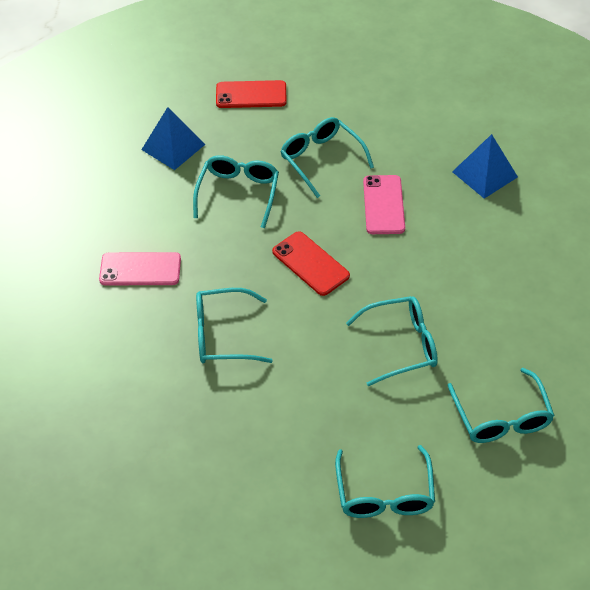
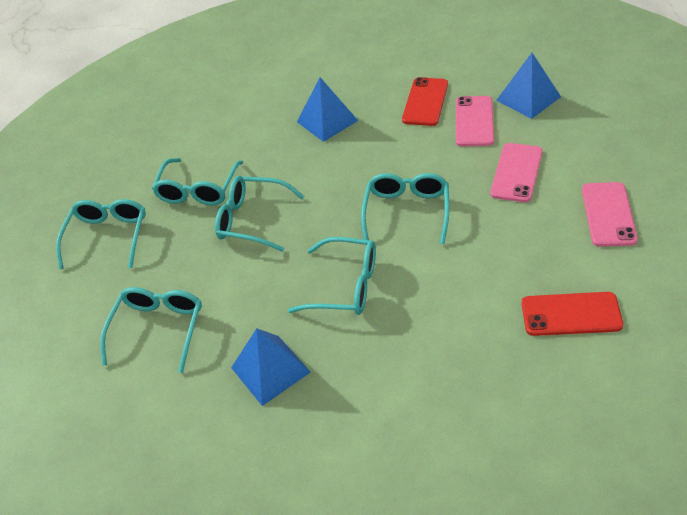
blue pyramid: [141,107,205,170] [452,134,518,199] = 2 -> [231,328,311,406] [297,77,358,142] [496,53,561,119] = 3
pink phone: [99,252,181,285] [363,175,405,234] = 2 -> [456,96,494,146] [490,143,543,202] [582,182,638,247] = 3

